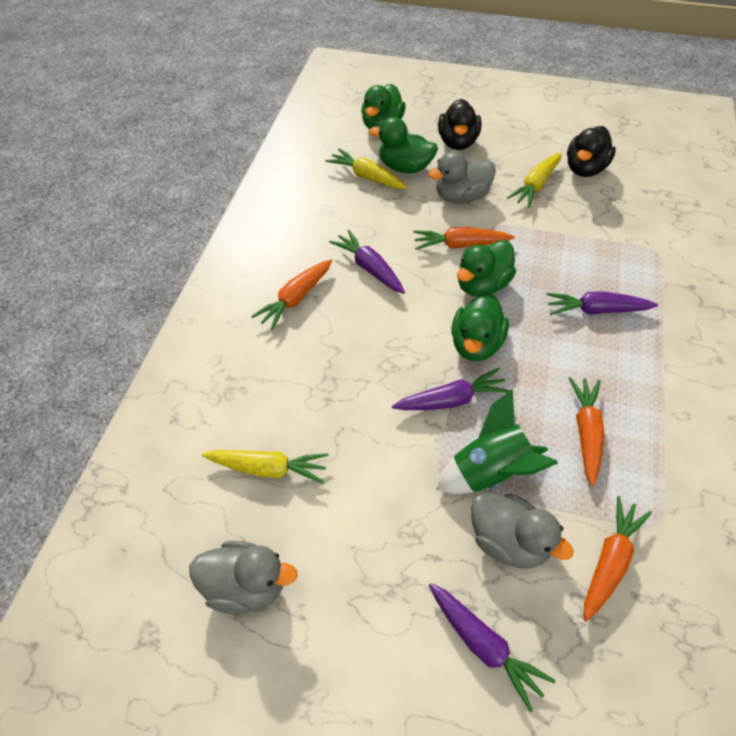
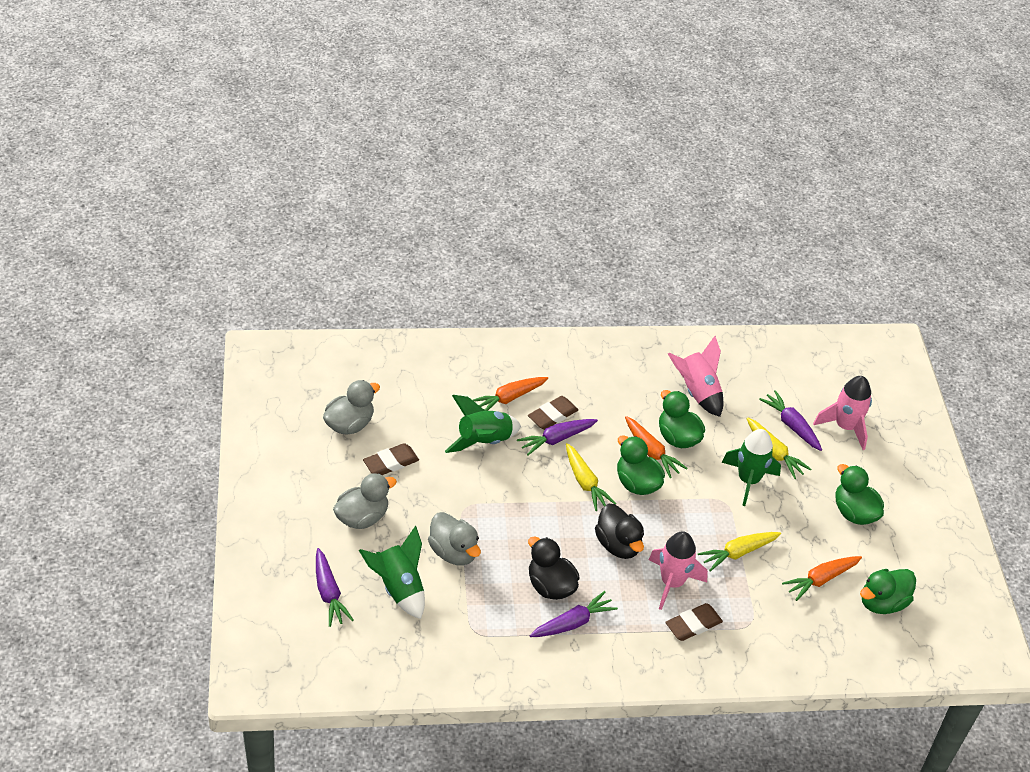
brown eraser: none = 0 -> [363,443,419,475] [528,396,578,430] [665,603,723,641] = 3
green rocket: [436,389,558,494] = 1 -> [359,526,425,619] [445,395,521,453] [722,429,781,506] = 3
orange carrot: [251,260,332,330] [413,227,515,250] [569,377,604,486] [584,496,652,622] = 4 -> [473,377,548,411] [625,416,688,478] [782,556,862,601] = 3
pink rocket: none = 0 -> [649,531,708,610] [668,336,723,417] [813,376,872,450] = 3

